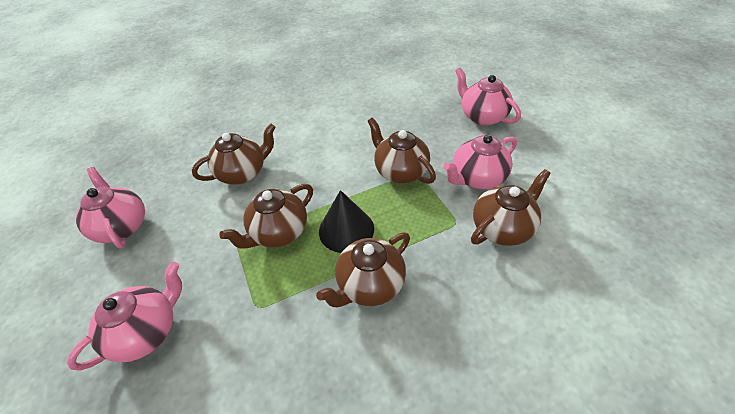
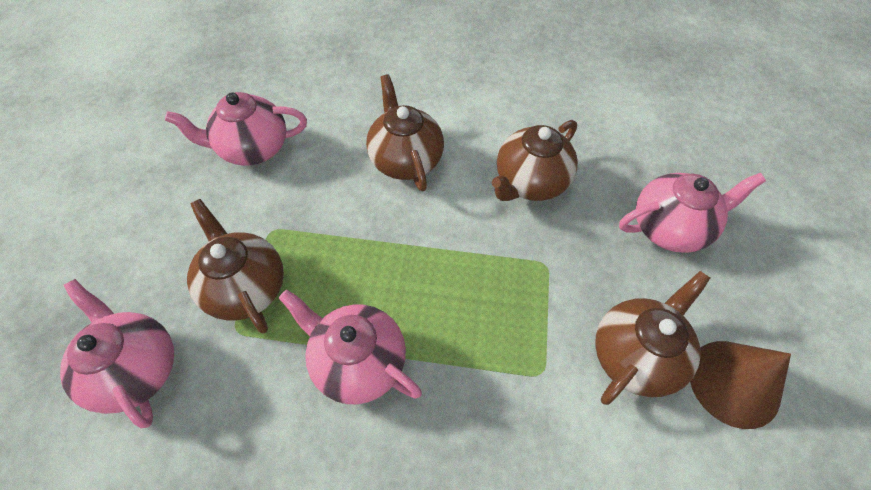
black cone: [319,190,374,253] = 1 -> none = 0
brown cone: none = 0 -> [690,341,791,429] = 1
brown teapot: [192,124,276,184] [219,184,313,248] [316,233,410,307] [368,118,436,184] [471,169,551,246] = 5 -> [187,199,284,333] [366,74,444,192] [492,120,578,201] [595,271,710,405] = 4

